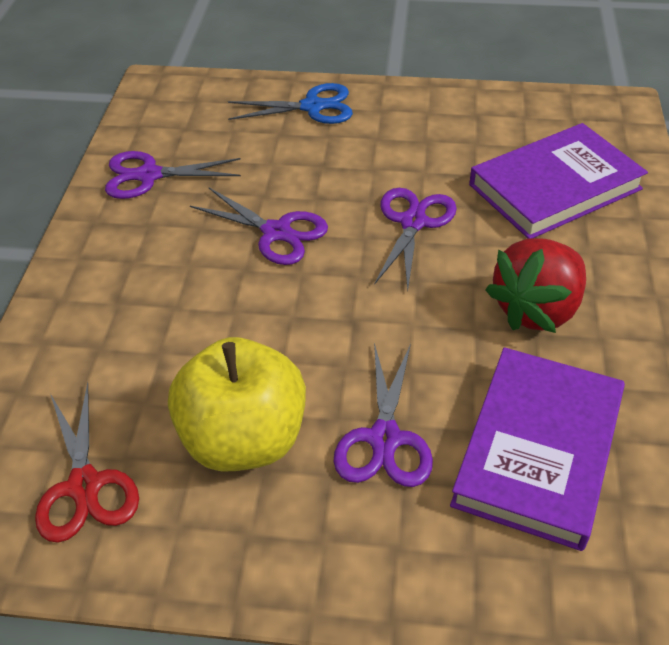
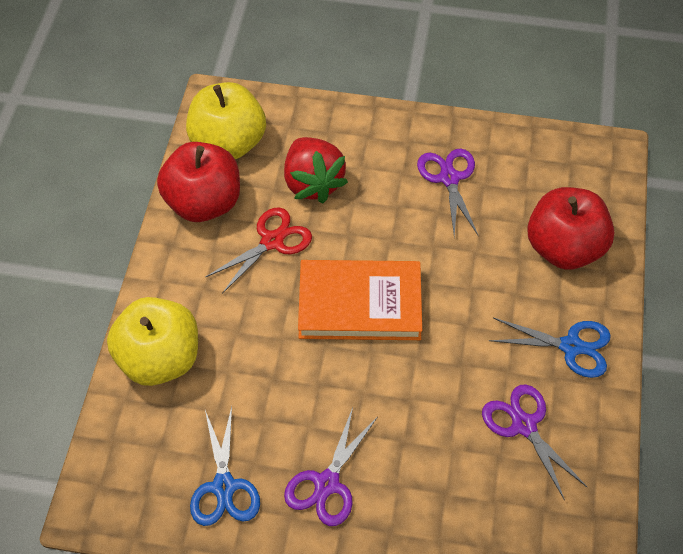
blue scissors: [228,83,353,124] = 1 -> [190,406,260,526] [489,318,611,378] = 2
orange book: none = 0 -> [298,260,422,340] = 1
purple book: [450,347,625,551] [469,123,648,239] = 2 -> none = 0
purple scissors: [105,151,241,199] [190,188,328,265] [333,343,433,487] [374,188,457,291] = 4 -> [284,408,377,526] [417,149,479,237] [482,385,587,501] = 3
red apple: none = 0 -> [157,142,240,222] [527,187,614,270] = 2
yellow apple: [168,337,306,471] = 1 -> [107,297,198,386] [186,82,266,159] = 2

